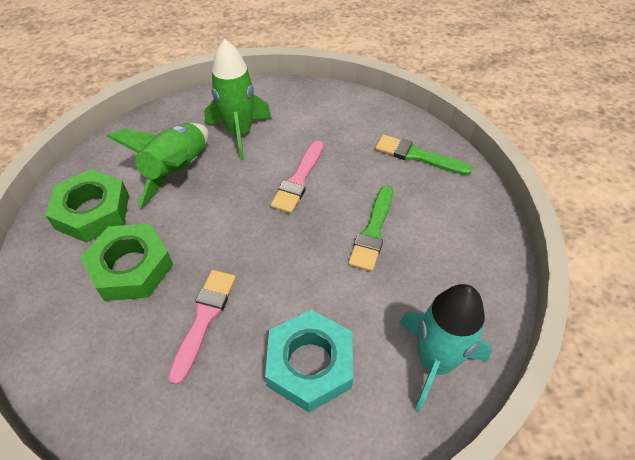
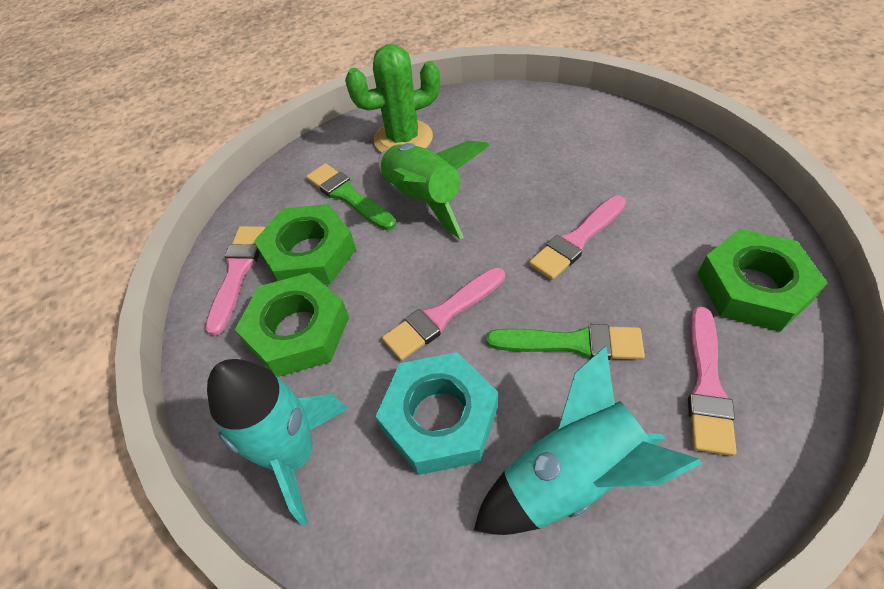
green cactus: none = 0 -> [345,44,440,153] = 1
green nut: [45,169,129,242] [80,224,173,301] = 2 -> [235,273,349,377] [254,204,356,285] [697,229,828,332] = 3
green rocket: [106,123,209,208] [204,39,272,160] = 2 -> [378,140,490,239] = 1
pink brush: [168,270,236,385] [270,141,323,213] = 2 -> [205,226,265,336] [382,267,505,361] [529,195,626,280] [688,307,737,456] = 4
turquoise rocket: [399,284,492,412] = 1 -> [207,359,347,526] [474,346,702,535] = 2

